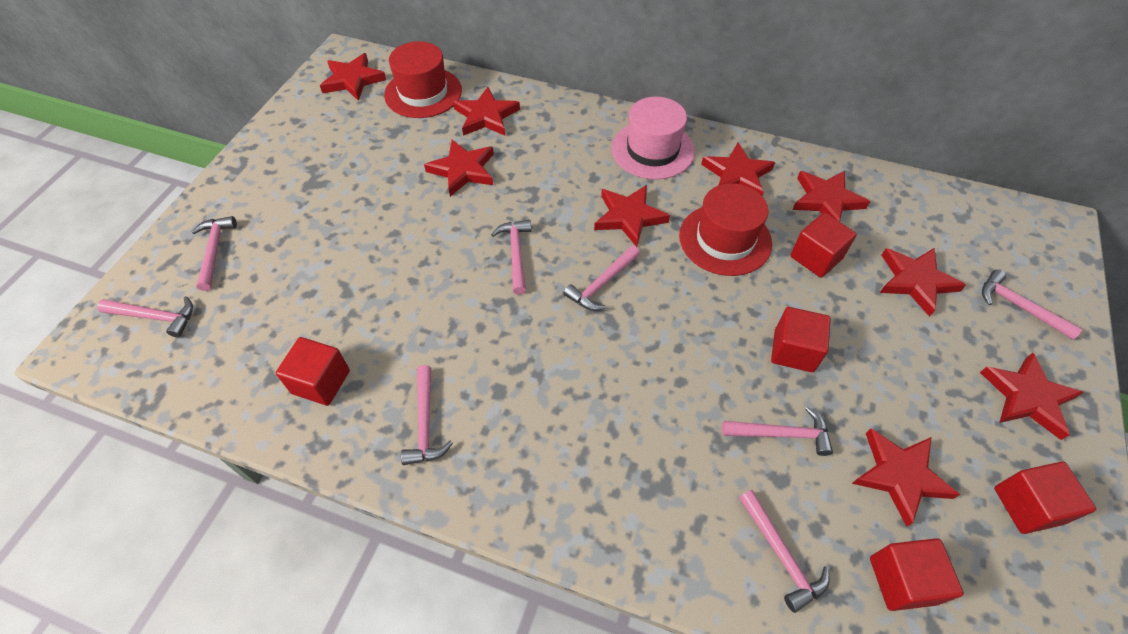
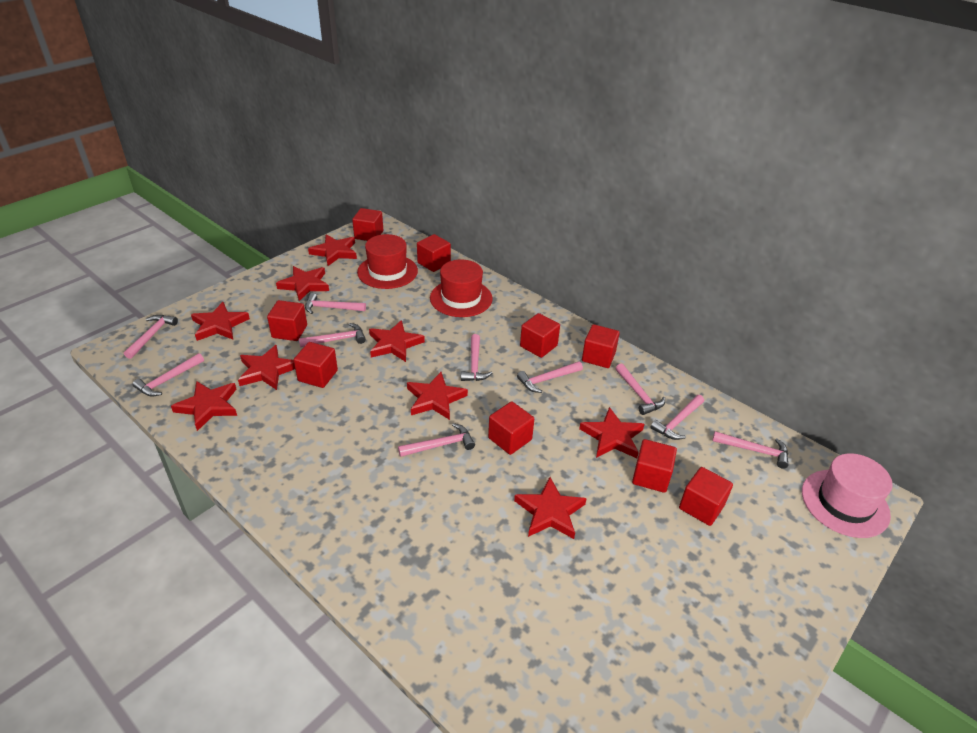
pink hammer: [97,296,193,338] [191,216,237,291] [401,365,453,465] [491,220,531,295] [563,245,640,311] [722,407,833,456] [739,490,829,613] [982,269,1083,340] = 8 -> [124,315,178,359] [132,353,204,397] [299,323,366,347] [305,293,366,314] [398,423,475,457] [461,334,492,381] [517,361,583,393] [615,363,665,415] [650,395,704,440] [712,431,788,469] = 10
red cube: [276,337,350,406] [771,307,831,372] [790,213,857,278] [870,538,964,611] [994,462,1096,534] = 5 -> [267,300,307,341] [294,342,338,388] [352,208,383,241] [417,234,451,272] [488,401,534,455] [520,313,560,358] [582,324,620,368] [632,439,677,493] [679,467,733,526] = 9

